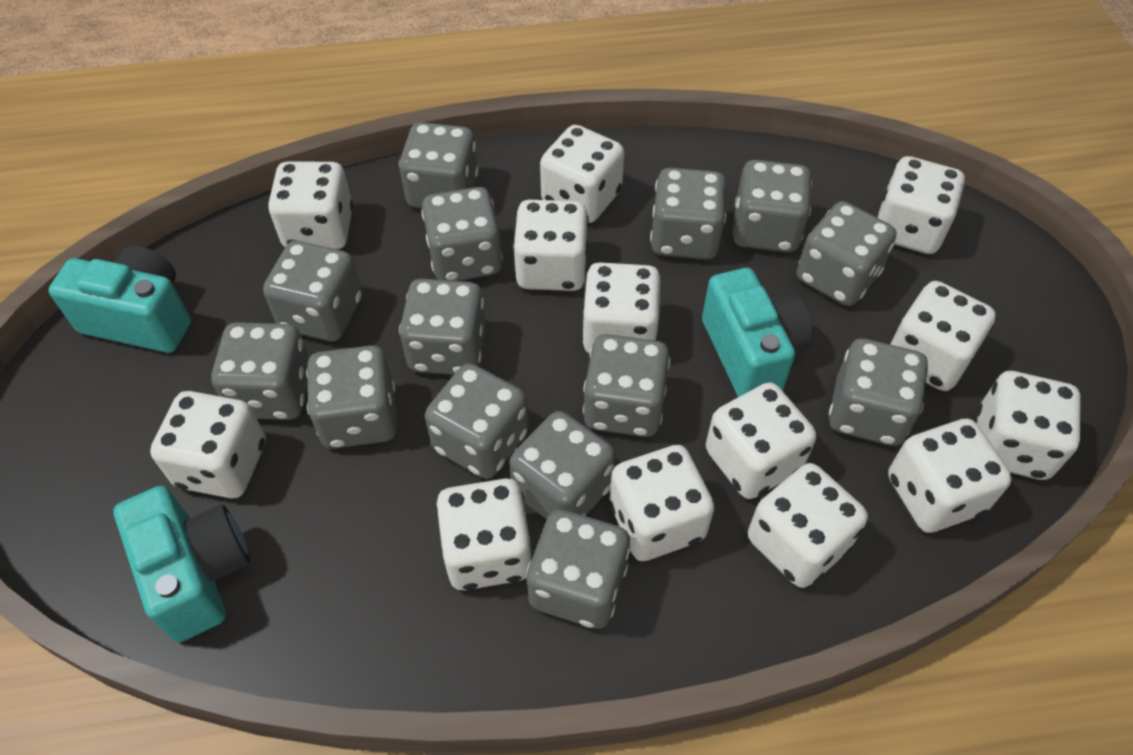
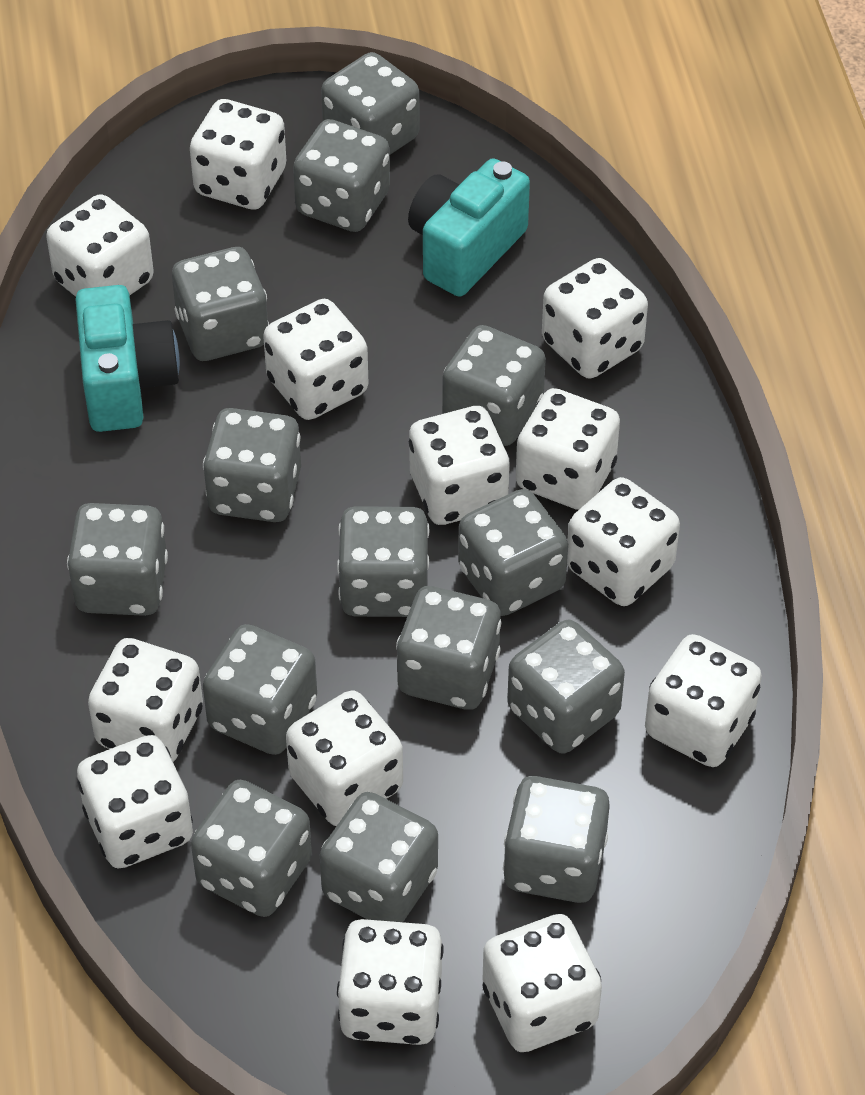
turquoise camera: [48,245,191,353] [113,486,250,642] [702,268,813,397] = 3 -> [75,285,180,432] [408,158,530,297] = 2

